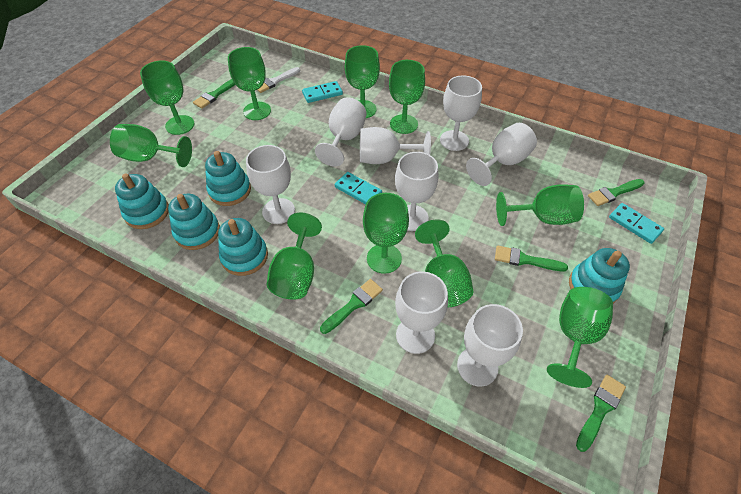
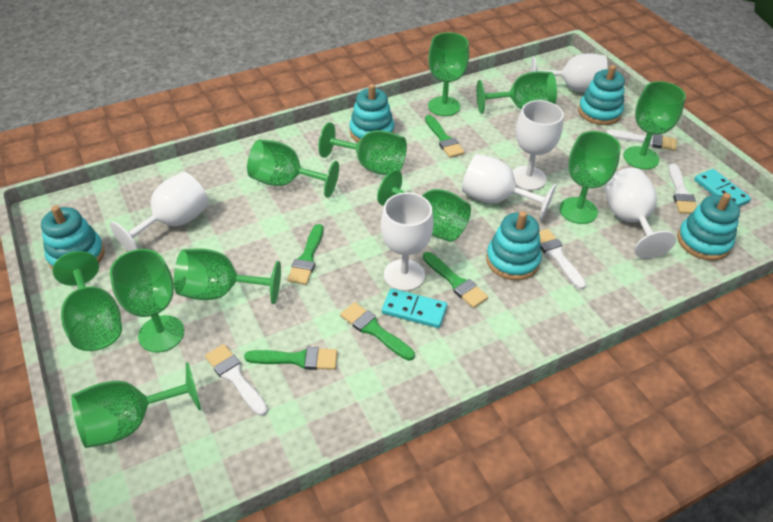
green goblet: [110,124,192,167] [140,60,195,135] [228,47,271,120] [267,213,322,300] [345,45,380,118] [363,193,409,274] [389,60,425,134] [415,220,473,308] [496,184,584,226] [547,287,613,388] = 10 -> [53,251,122,351] [71,362,201,448] [110,249,184,352] [174,248,281,304] [247,139,339,198] [318,122,407,175] [377,170,471,242] [428,32,469,116] [476,71,557,114] [559,131,621,224] [623,81,686,169] = 11
turquoise domino: [302,81,343,103] [335,172,382,204] [609,203,664,244] = 3 -> [382,288,447,328] [694,169,751,207] = 2
white brush: [257,67,300,93] = 1 -> [205,344,268,416] [539,229,586,290] [606,130,677,151] [668,163,697,214] = 4
white goblet: [246,145,295,224] [315,97,367,167] [360,127,431,164] [395,152,438,231] [395,272,448,354] [440,75,482,151] [457,304,523,387] [466,123,537,186] = 8 -> [110,172,209,252] [381,193,433,291] [462,154,556,221] [512,100,564,191] [530,53,608,92] [604,168,676,259] = 6

